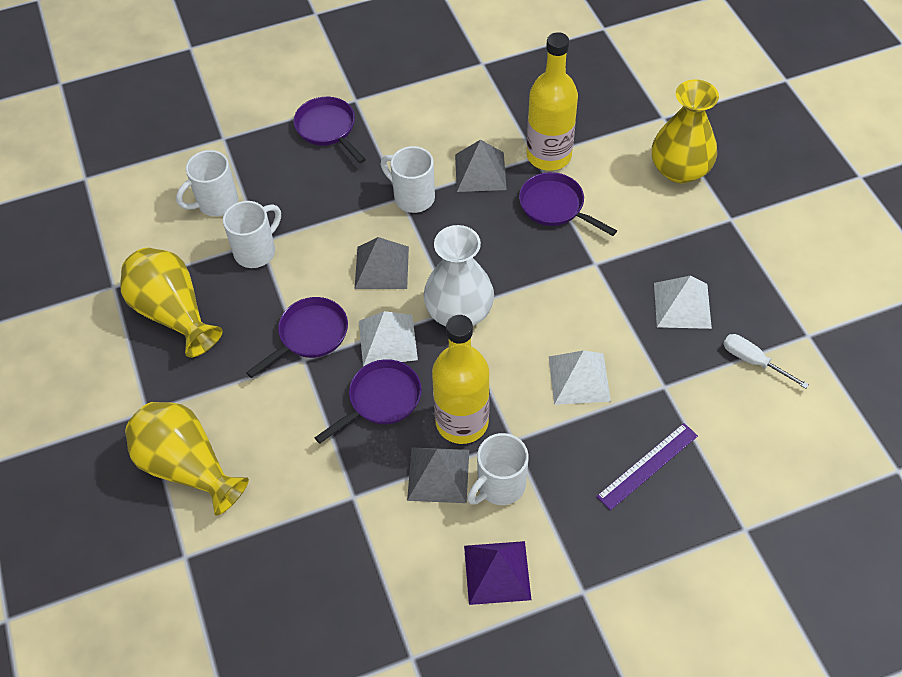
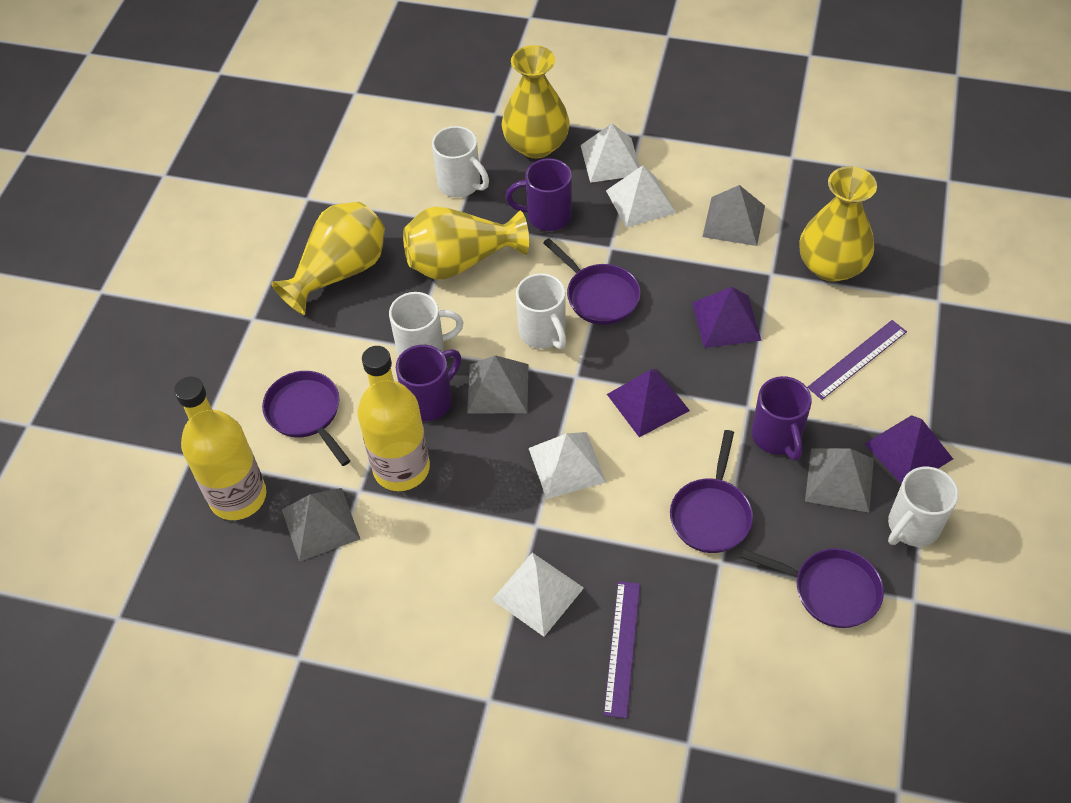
grey pyramid: [355,237,409,289] [407,448,469,503] [455,140,507,192] = 3 -> [282,488,360,562] [467,355,529,413] [702,185,765,246] [805,448,874,512] = 4
purple mug: none = 0 -> [396,345,461,421] [506,158,572,231] [752,376,812,461] = 3
purple pyramid: [464,541,531,605] = 1 -> [607,369,690,437] [692,287,761,348] [864,415,953,484] = 3
purple ruler: [596,423,698,511] = 1 -> [604,581,640,719] [807,320,907,400] = 2
white pyramid: [359,311,418,366] [549,350,611,405] [654,275,712,329] = 3 -> [492,552,584,637] [529,432,606,499] [581,123,640,183] [606,165,676,228] = 4
white screwdriver: [723,334,809,389] = 1 -> none = 0
white vase: [423,225,494,326] = 1 -> none = 0
yellow vase: [120,248,223,357] [125,402,249,516] [652,79,719,183] = 3 -> [271,202,385,315] [403,207,529,280] [502,45,570,158] [800,166,877,282] = 4

